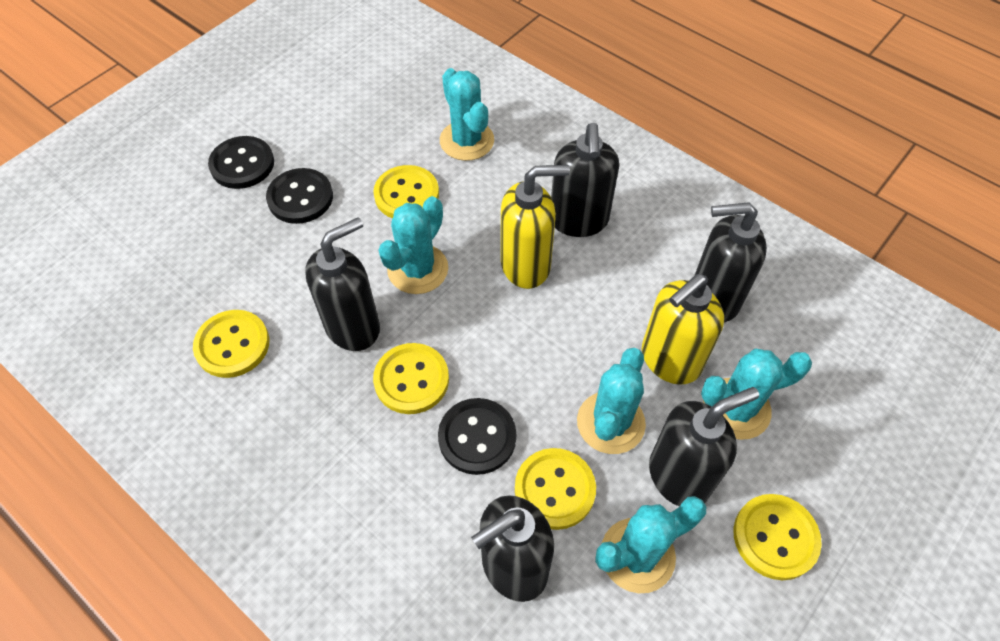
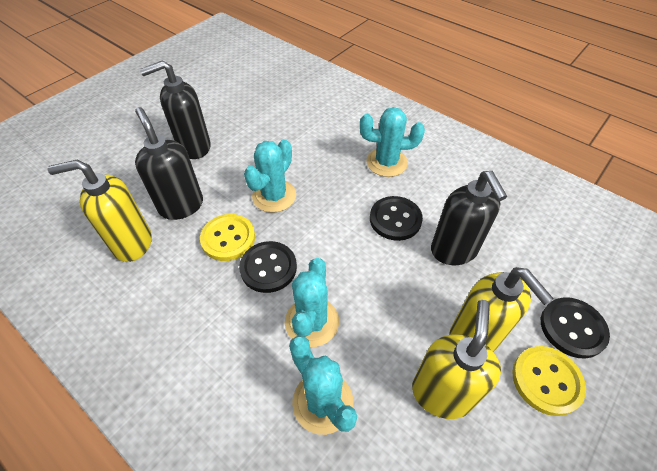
black soap dispenser: [305,217,380,351] [471,495,554,602] [551,123,619,237] [649,387,759,507] [694,202,767,323] = 5 -> [135,107,203,220] [139,60,211,159] [431,171,508,265] = 3
turquoise cactus: [379,196,448,294] [440,68,494,161] [577,348,646,454] [595,496,706,593] [701,349,812,440] = 5 -> [244,139,296,213] [285,258,339,347] [289,336,357,435] [360,107,425,177] = 4
yellow button: [193,310,269,378] [373,165,439,218] [373,343,449,414] [515,448,596,530] [734,494,822,580] = 5 -> [200,214,255,261] [512,346,586,416] = 2
yellow soap dispenser: [501,165,570,289] [642,274,724,385] = 2 -> [47,160,152,262] [412,300,501,419] [449,267,554,352] = 3

